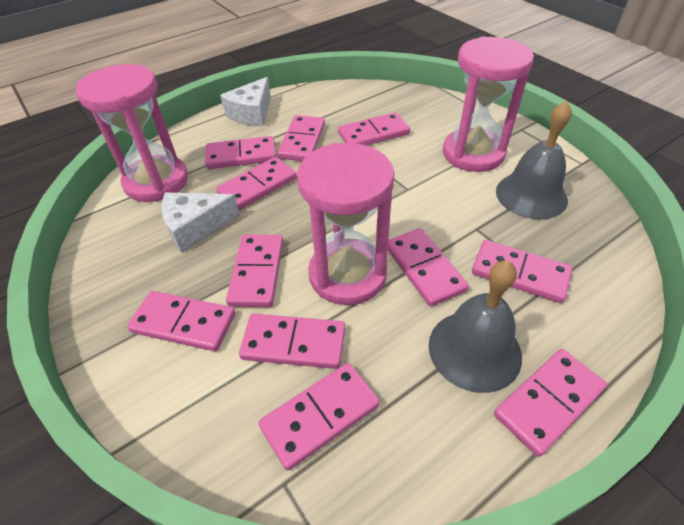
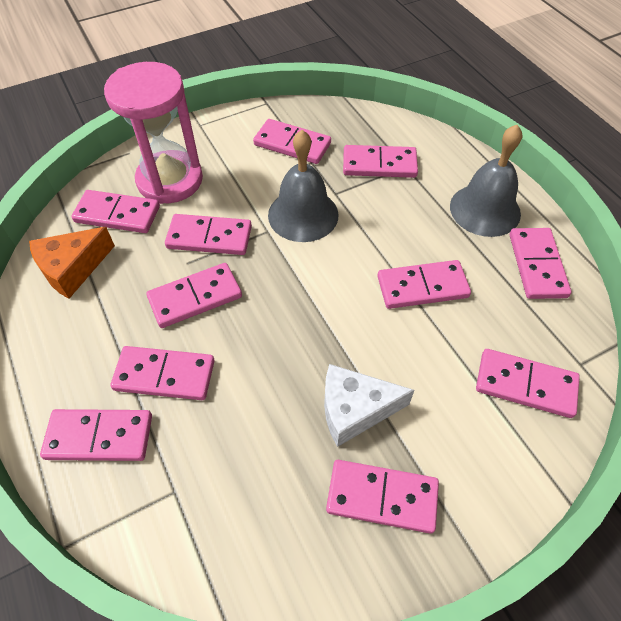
orange cheese: none = 0 -> [29,227,115,299] = 1
pink hourglass: [76,64,188,202] [297,143,395,305] [443,36,534,172] = 3 -> [104,62,203,204] = 1
white cheese: [161,193,240,253] [220,77,271,126] = 2 -> [324,364,415,447] = 1

